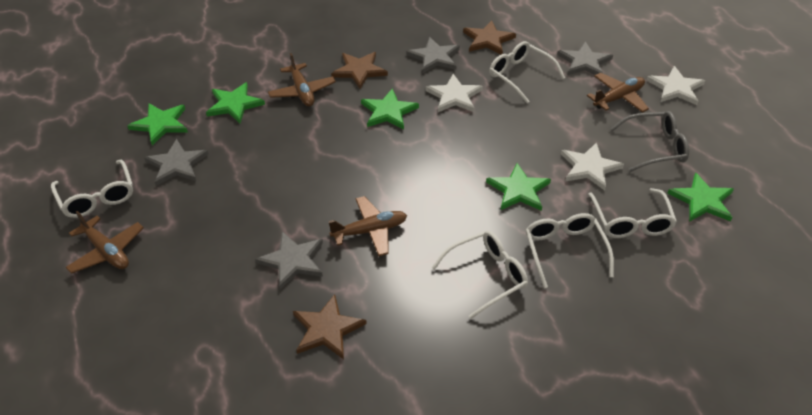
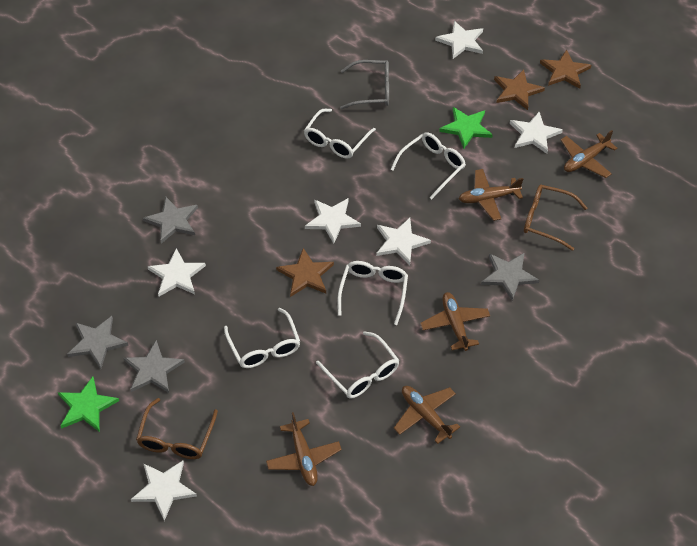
brown glasses: none = 0 -> [136,398,218,459] [524,185,587,251] = 2
brown plane: [66,211,144,274] [268,53,336,107] [329,196,407,256] [587,73,649,113] = 4 -> [266,412,342,486] [394,386,460,444] [420,292,490,351] [459,169,523,221] [561,130,617,178] = 5
green star: [127,103,188,146] [206,82,265,123] [361,88,419,130] [486,163,551,211] [668,172,734,222] = 5 -> [58,377,119,432] [439,107,493,149] = 2
white star: [426,74,483,112] [561,142,624,191] [646,66,705,105] = 3 -> [131,461,197,521] [147,248,206,296] [305,198,361,244] [376,218,431,265] [435,21,483,59] [510,112,563,154] = 6

